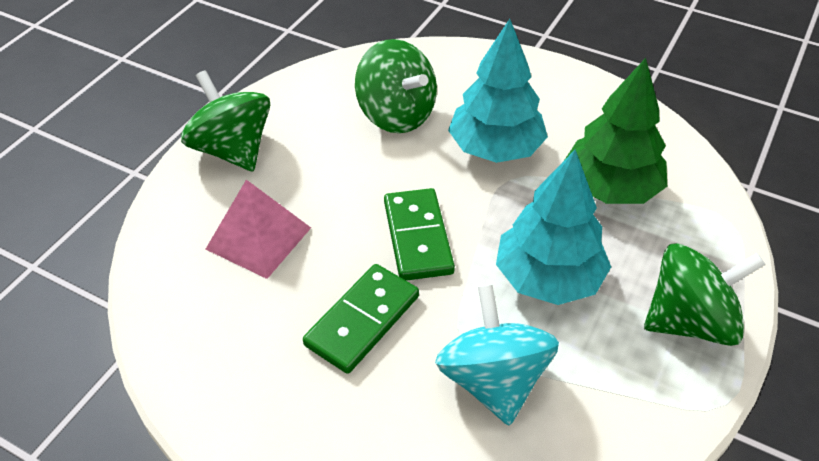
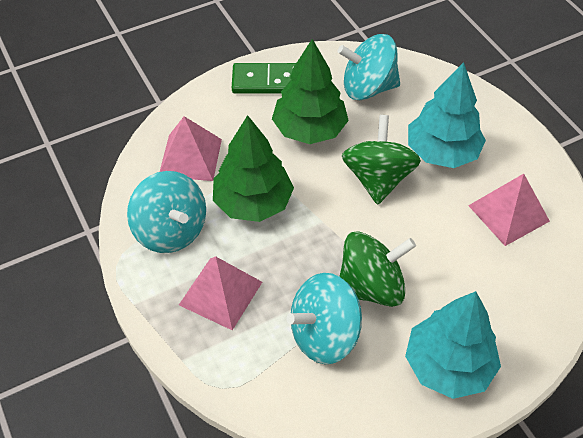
green domino: [303,264,419,374] [384,188,455,281] = 2 -> [232,63,296,93] = 1
green spinning top: [181,70,270,171] [355,39,437,133] [644,243,766,346] = 3 -> [339,232,416,307] [342,115,421,205] = 2
green tree: [565,58,667,204] = 1 -> [213,115,294,222] [272,39,349,144] = 2
pink pyramid: [206,179,311,279] = 1 -> [160,116,222,181] [179,256,262,330] [468,174,550,246] = 3
turquoise spinning top: [435,285,559,426] = 1 -> [127,171,206,253] [287,273,362,364] [337,34,400,100] = 3

